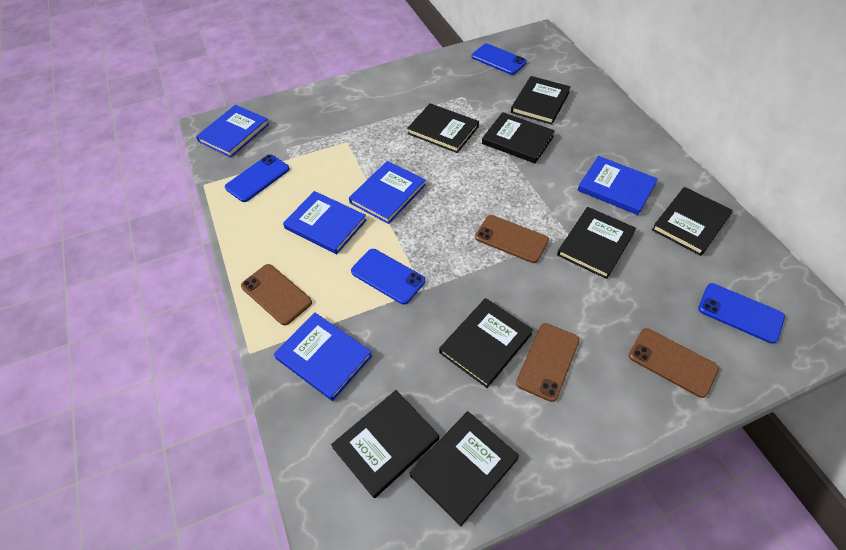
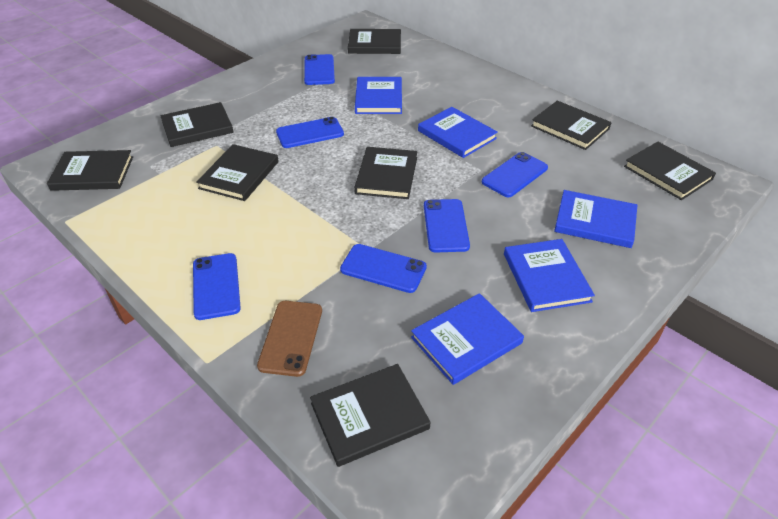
blue phone: [225,154,290,202] [351,249,425,305] [472,43,527,75] [698,283,785,344] = 4 -> [193,253,241,320] [276,117,344,148] [304,54,335,85] [340,244,427,293] [424,199,470,252] [482,152,548,197] = 6
brown phone: [241,264,312,325] [475,215,549,263] [516,323,579,402] [629,328,719,398] = 4 -> [257,301,322,377] = 1

